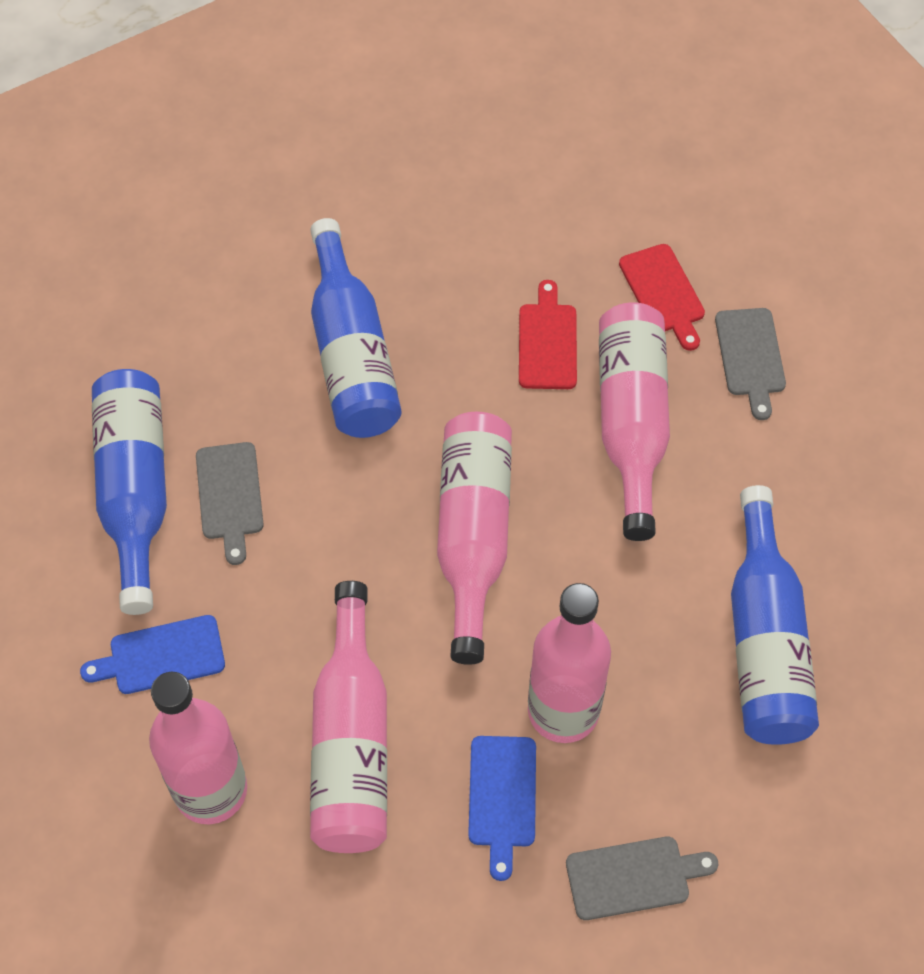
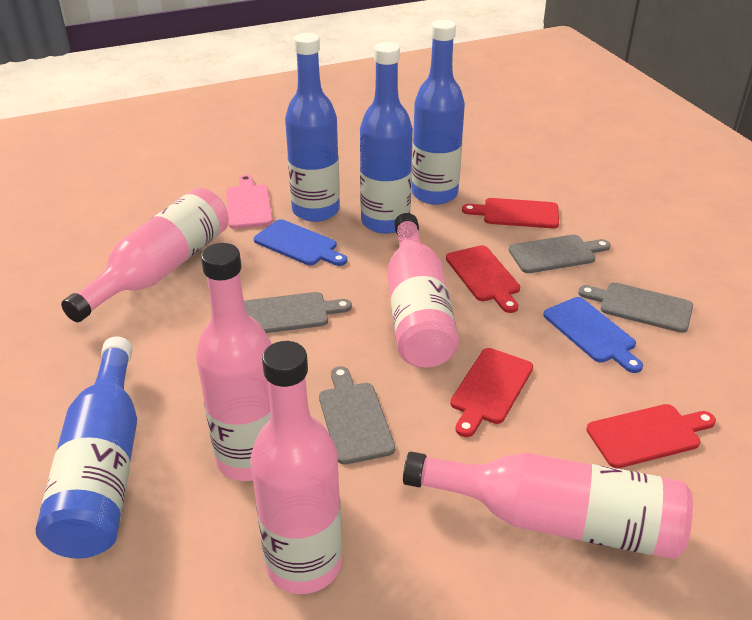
blue bottle: [92,369,167,615] [310,218,402,438] [731,485,819,745] = 3 -> [36,336,137,559] [285,33,340,222] [360,42,413,234] [412,20,465,205] = 4
grey cutting board: [196,442,264,565] [566,836,718,920] [715,308,786,420] = 3 -> [244,292,352,333] [319,366,395,464] [508,235,611,273] [578,282,693,333] = 4
pink cutting board: none = 0 -> [226,175,273,229] = 1
red cutting board: [519,280,577,389] [619,244,705,351] = 2 -> [446,245,520,313] [450,348,533,437] [462,198,559,228] [586,404,716,468] = 4

